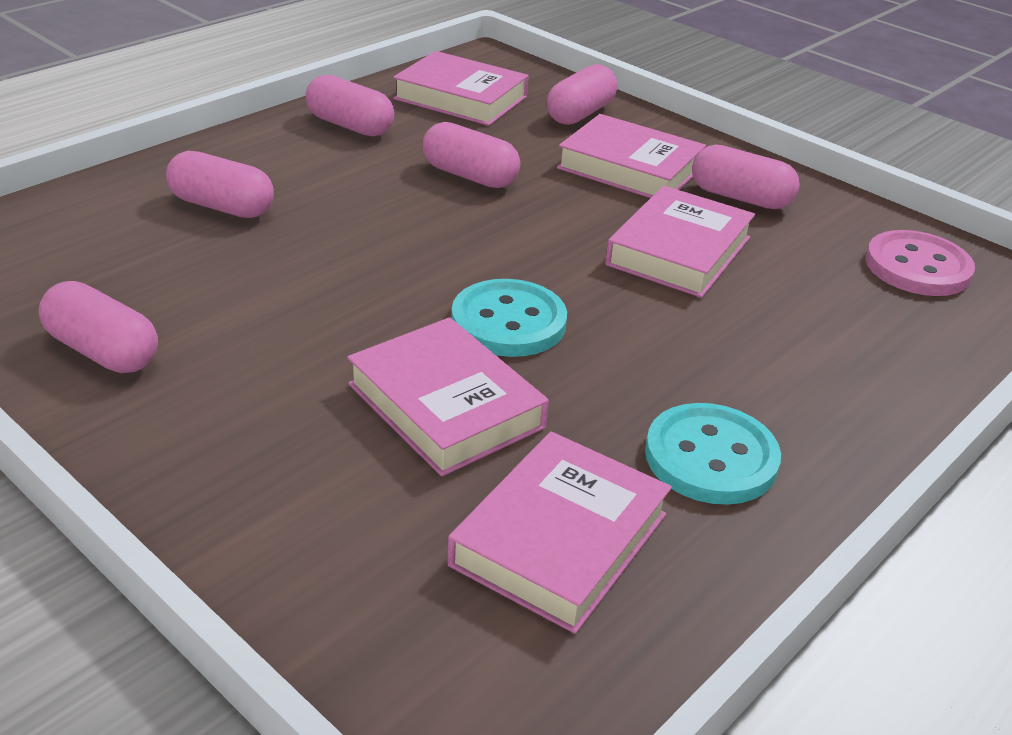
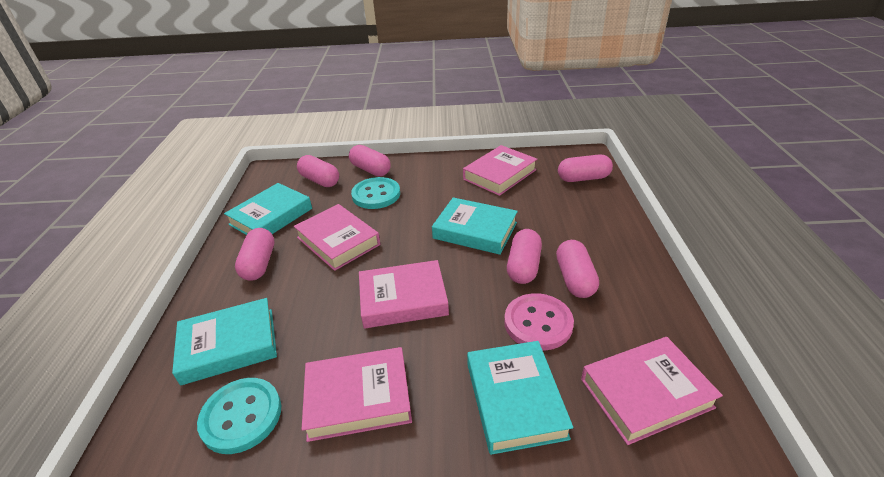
turquoise book: none = 0 -> [172,298,277,386] [224,183,312,235] [432,197,518,255] [467,341,573,455] = 4

